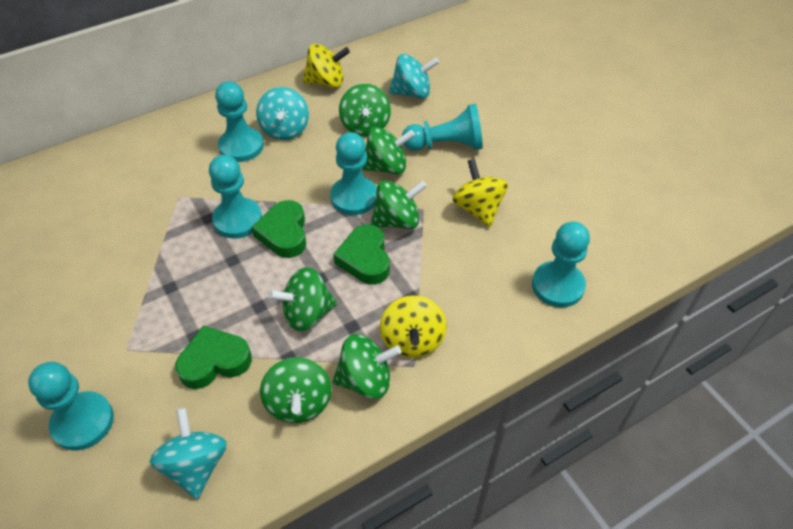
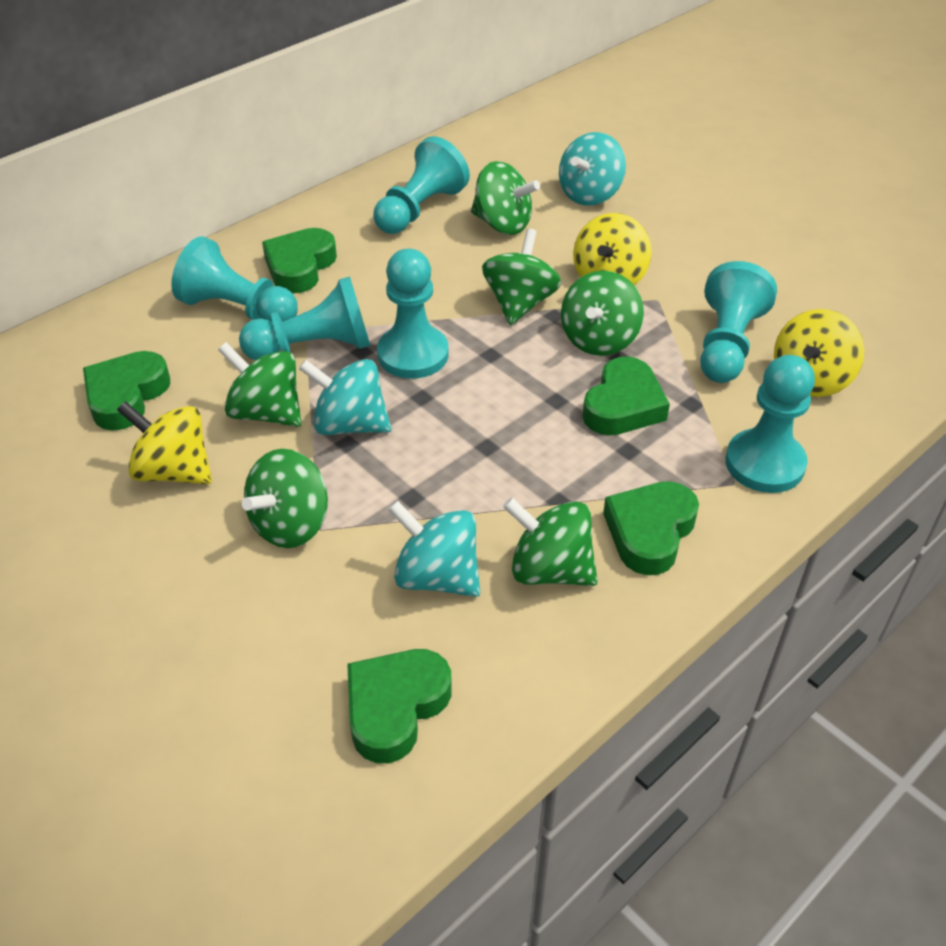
green heart: [175,325,252,389] [251,200,306,258] [333,224,390,285] = 3 -> [83,351,170,431] [262,228,337,293] [347,649,452,763] [582,356,670,435] [603,481,699,575] = 5

